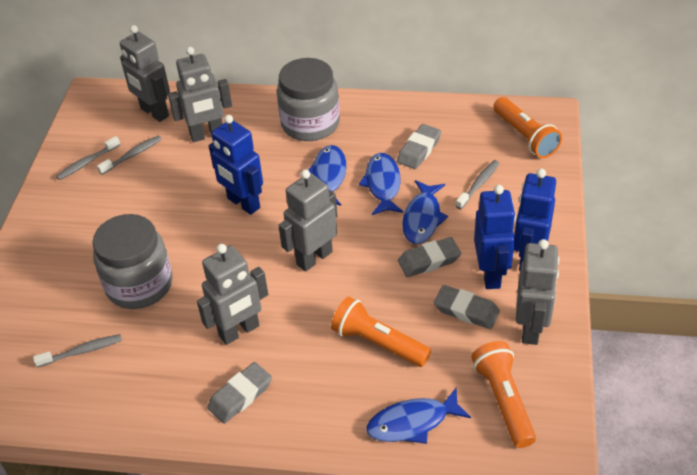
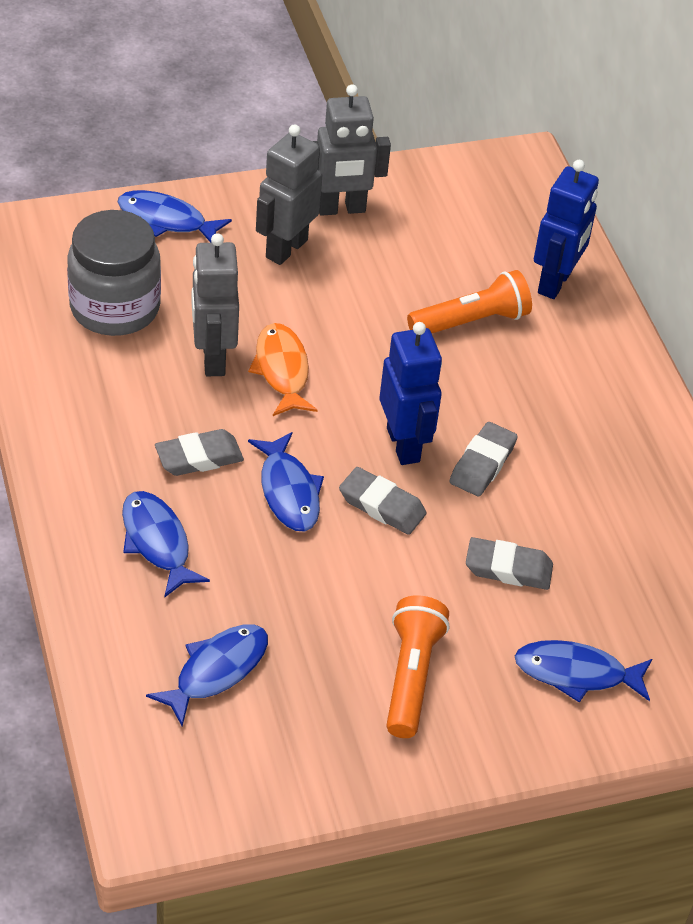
blue fish: [308,145,346,206] [359,153,403,215] [366,388,471,444] [402,180,448,244] = 4 -> [118,190,232,243] [122,491,210,597] [146,625,268,726] [248,432,324,531] [515,640,652,703] = 5
blue robot: [209,115,263,215] [474,185,516,289] [514,169,556,271] = 3 -> [379,322,442,465] [534,160,599,299] = 2
grey jar: [92,214,172,309] [277,58,340,141] = 2 -> [67,210,161,336] = 1
grey robot: [120,25,170,122] [168,47,232,142] [197,244,268,345] [278,169,337,272] [516,239,559,345] = 5 -> [191,233,239,376] [256,124,322,265] [313,84,391,216] = 3
grey toothbrush: [33,334,122,368] [56,136,121,180] [97,135,162,175] [456,160,500,209] = 4 -> none = 0
orange fish: none = 0 -> [248,323,318,416] = 1
orange flashlight: [331,297,431,367] [471,341,536,448] [493,97,562,158] = 3 -> [386,595,449,738] [407,270,532,333] = 2

